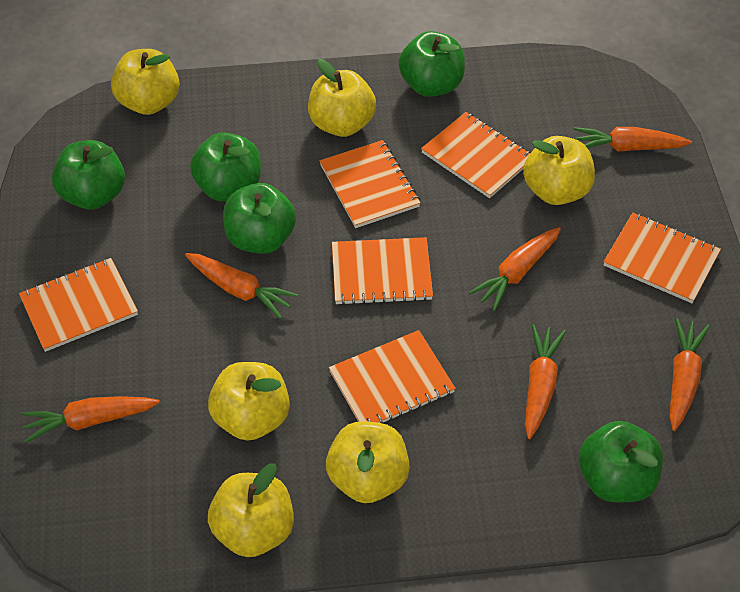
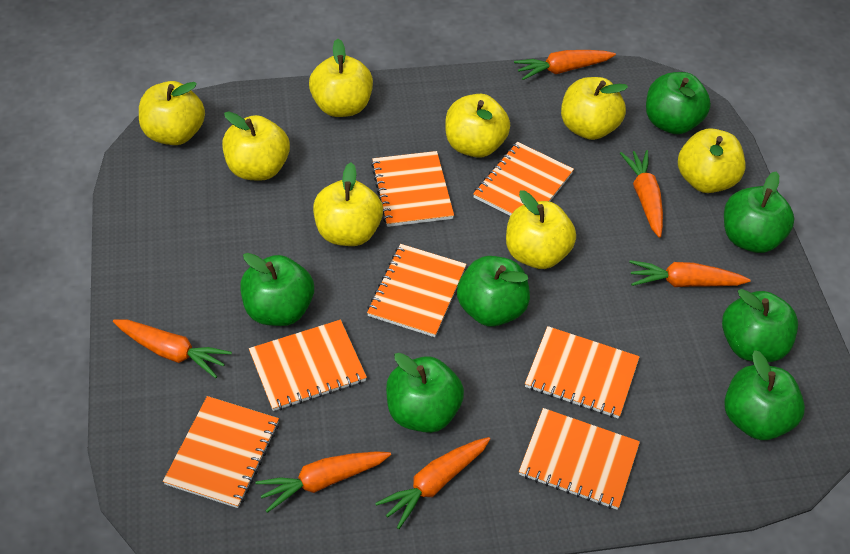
green apple: [52,140,125,209] [190,132,261,202] [223,183,296,254] [399,31,465,97] [579,421,663,502] = 5 -> [240,253,314,326] [386,353,464,433] [457,256,530,327] [646,72,711,134] [722,289,798,362] [724,171,794,253] [724,350,805,440] = 7
orange notebook: [19,258,138,352] [320,140,420,228] [329,330,456,424] [332,237,433,305] [421,112,530,198] [604,213,721,303] = 6 -> [163,396,279,508] [249,320,367,411] [367,244,466,337] [371,151,454,227] [473,142,574,216] [519,408,640,510] [525,326,640,418] = 7
yellow apple: [111,49,179,115] [208,362,290,441] [208,463,294,557] [308,59,376,137] [326,421,410,503] [523,136,595,205] = 6 -> [139,81,205,145] [222,111,290,181] [309,39,373,117] [313,162,383,246] [445,94,510,158] [506,190,576,269] [561,77,628,140] [678,128,745,193] = 8

